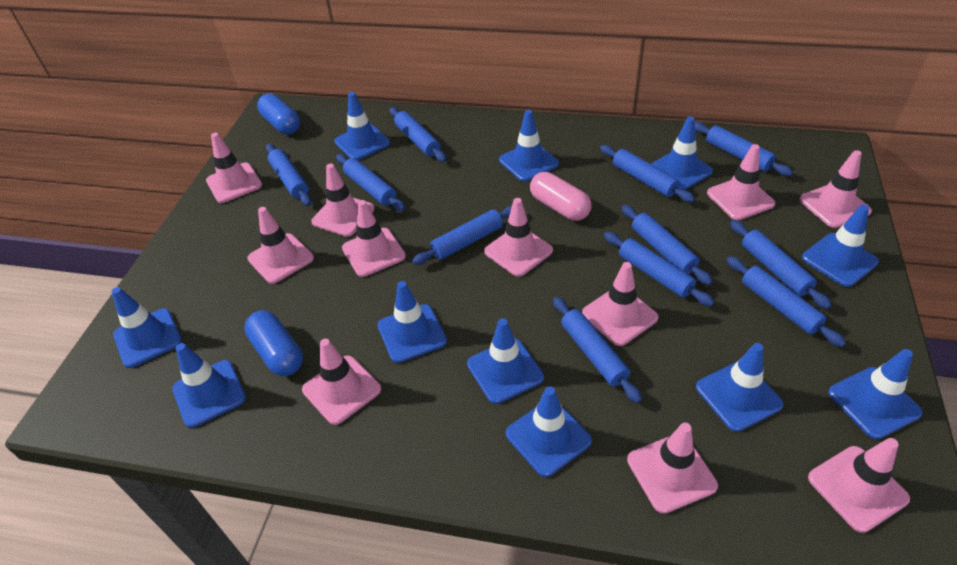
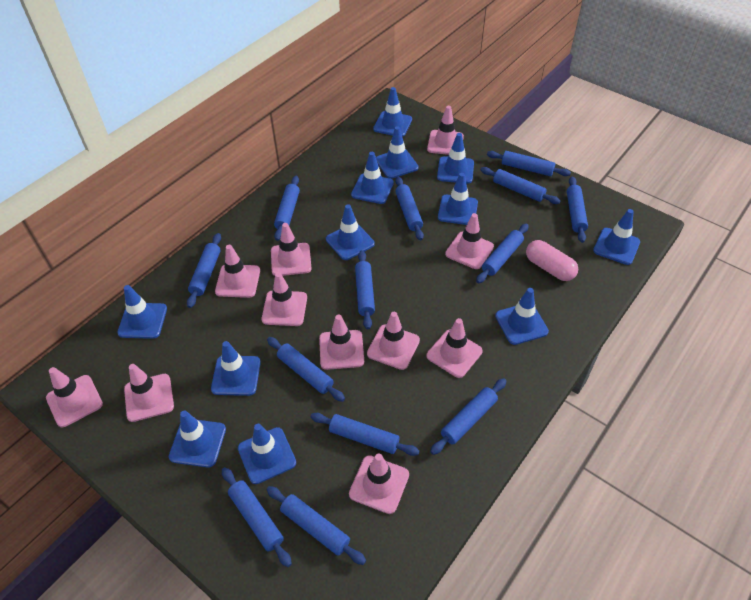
blue capsule: [244,310,303,376] [257,94,300,135] = 2 -> none = 0
blue rolling pin: [266,144,312,206] [336,154,405,211] [389,107,447,162] [412,206,512,265] [553,297,642,403] [600,145,695,203] [604,232,714,306] [622,205,713,285] [695,122,793,176] [727,256,846,347] [730,220,832,309] = 11 -> [187,233,221,308] [222,467,292,567] [267,337,345,402] [267,486,366,565] [274,176,300,241] [311,413,419,456] [355,250,375,329] [395,177,424,241] [430,378,506,455] [476,223,529,283] [480,167,560,204] [487,151,571,176] [567,176,588,243] = 13
blue traffic cone: [112,287,182,368] [172,343,246,428] [334,92,390,160] [378,281,447,363] [467,318,544,404] [499,110,559,182] [506,386,592,477] [651,117,713,190] [696,343,784,432] [802,204,879,287] [828,349,923,439] = 11 -> [117,285,167,339] [169,411,226,468] [211,341,261,396] [238,424,296,484] [326,204,375,260] [351,152,394,204] [373,87,412,137] [376,126,419,179] [437,133,474,184] [438,173,478,225] [495,288,549,345] [593,209,640,265] = 12

